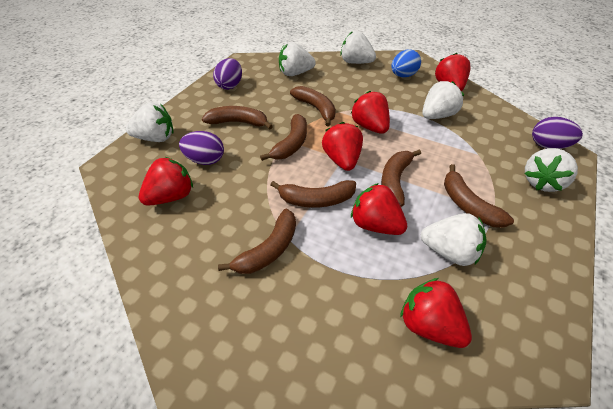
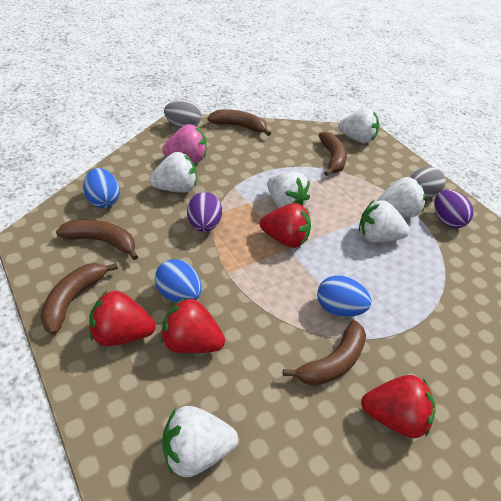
blue egg: [391,49,421,77] = 1 -> [83,168,120,208] [155,259,202,303] [317,275,371,317] = 3
brown banana: [202,106,273,129] [218,209,296,274] [260,114,307,161] [271,180,356,208] [290,86,336,126] [381,150,421,207] [444,164,514,228] = 7 -> [40,263,118,335] [56,219,138,260] [207,109,271,136] [283,320,366,386] [319,132,347,176] = 5
grey egg: none = 0 -> [164,100,201,128] [410,167,446,198] = 2
pink strawberry: none = 0 -> [162,124,207,163] = 1
purple egg: [179,131,224,165] [213,58,242,90] [532,117,583,149] = 3 -> [187,192,222,232] [434,190,474,228] = 2
red strawberry: [139,157,193,206] [322,122,363,171] [351,91,390,134] [351,183,407,235] [400,278,472,348] [435,53,470,91] = 6 -> [89,291,156,346] [161,297,225,353] [260,203,311,248] [361,375,436,438] = 4

